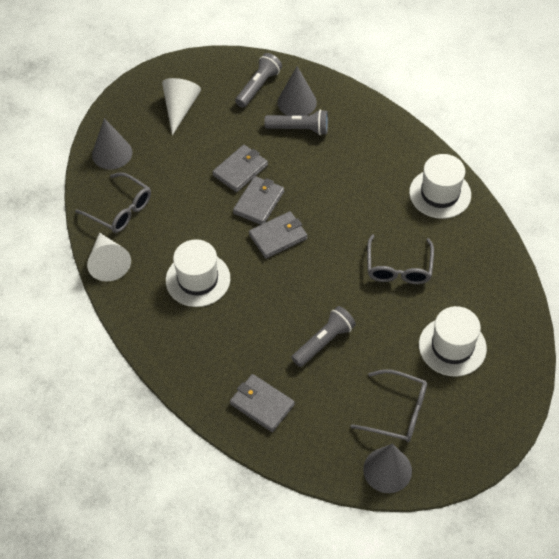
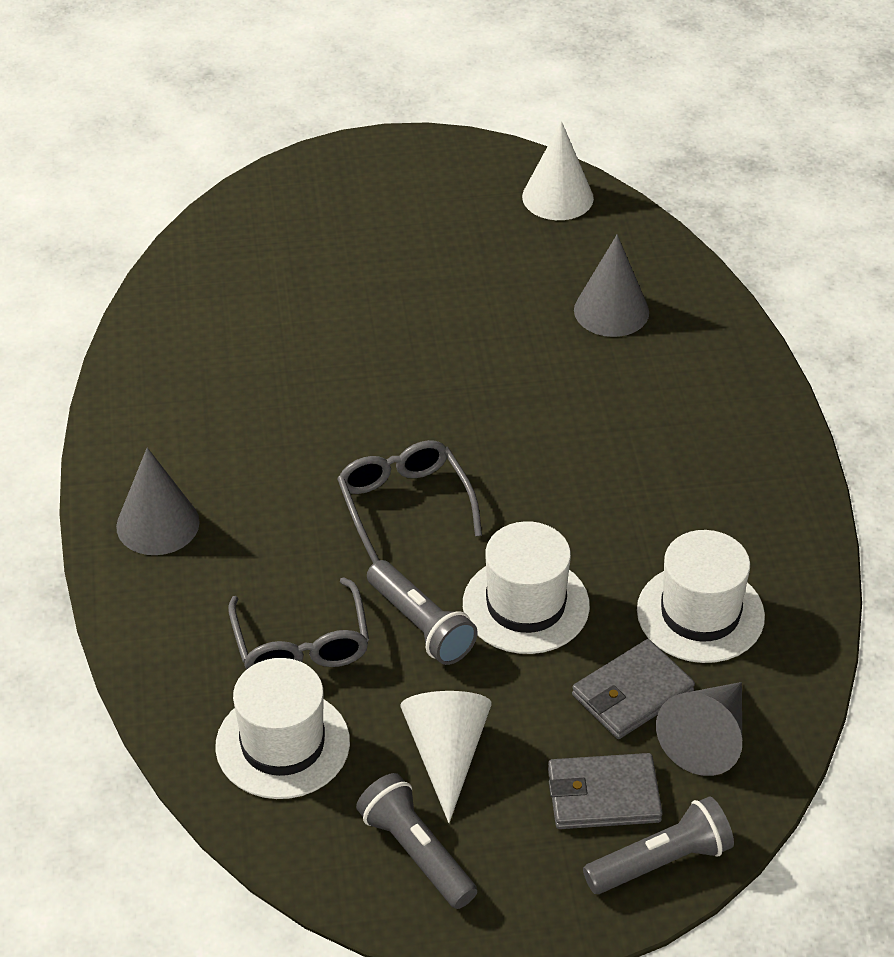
grey glasses: [75,172,151,233] [351,369,427,442] [367,234,434,284] = 3 -> [228,577,369,670] [337,440,482,563] = 2
grey wallet: [212,145,268,192] [230,374,295,432] [233,176,284,225] [249,211,308,259] = 4 -> [548,753,663,829] [572,639,695,739] = 2

